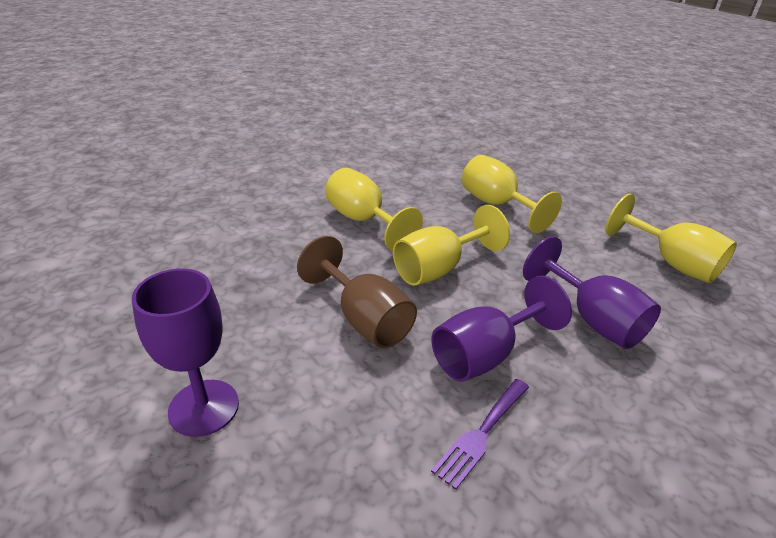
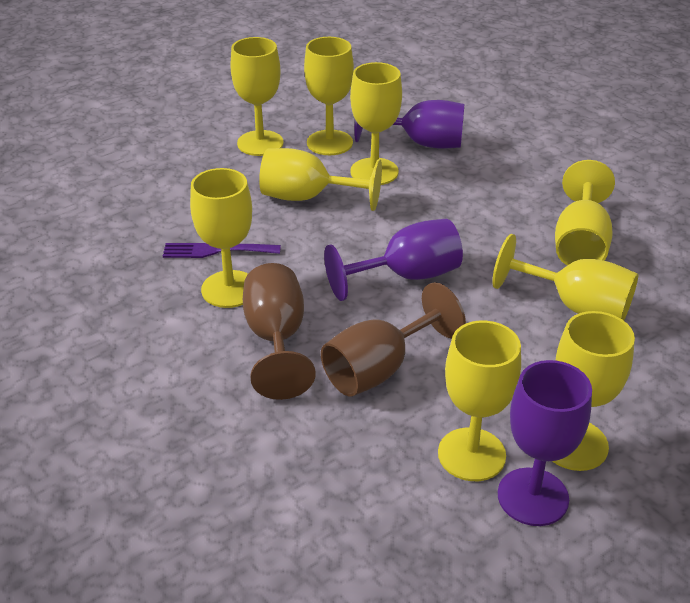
brown goblet: [297,236,417,348] = 1 -> [243,263,316,400] [321,282,466,397] = 2
yellow goblet: [325,168,423,251] [393,205,510,286] [462,155,562,233] [605,194,737,283] = 4 -> [190,168,252,308] [230,37,284,156] [259,148,382,211] [304,37,354,155] [350,62,402,185] [438,321,521,481] [492,234,638,321] [552,311,635,471] [555,160,615,265] = 9

